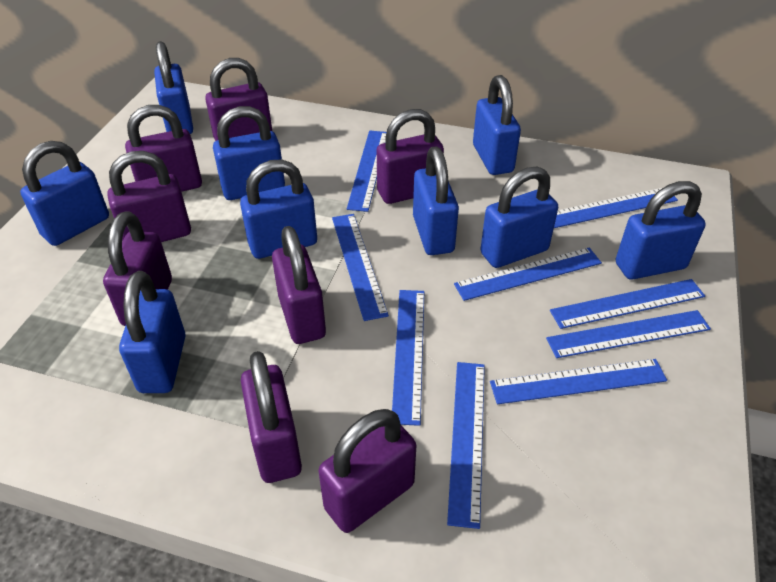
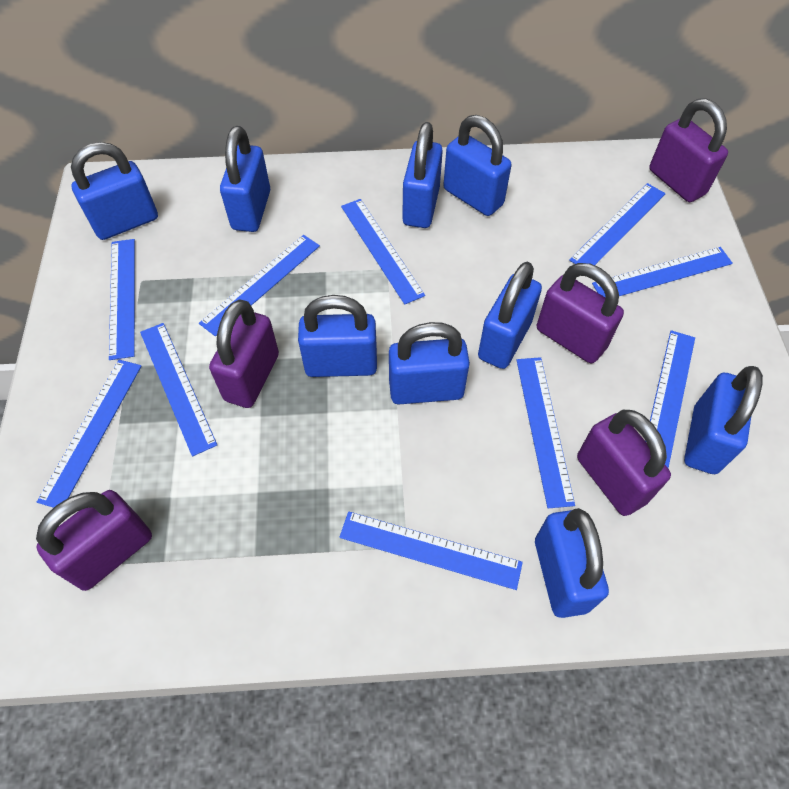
blue ruler: [332,214,389,321] [347,131,387,212] [392,290,424,426] [447,362,485,529] [454,248,602,301] [490,359,667,404] [546,310,711,358] [550,279,705,329] [554,188,678,228] = 9 -> [37,360,142,508] [109,239,135,360] [140,323,217,456] [199,235,320,336] [339,511,523,590] [341,199,425,305] [516,357,575,508] [569,183,666,265] [592,247,733,297] [646,330,695,468] = 10
purple padlock: [103,211,172,326] [107,151,191,242] [125,105,202,192] [205,58,272,141] [241,351,302,483] [272,226,326,344] [319,409,416,533] [377,109,444,204] = 8 -> [36,490,152,591] [209,299,279,408] [537,263,624,363] [577,410,671,516] [649,98,728,202] = 5

